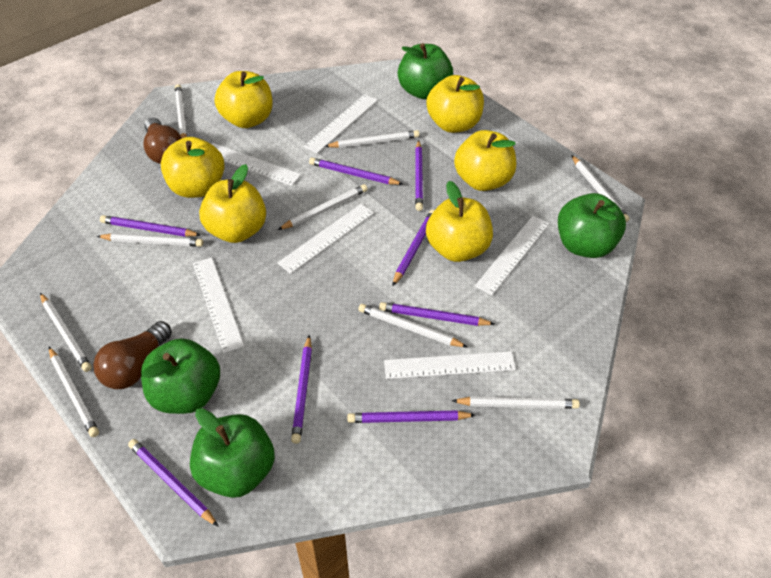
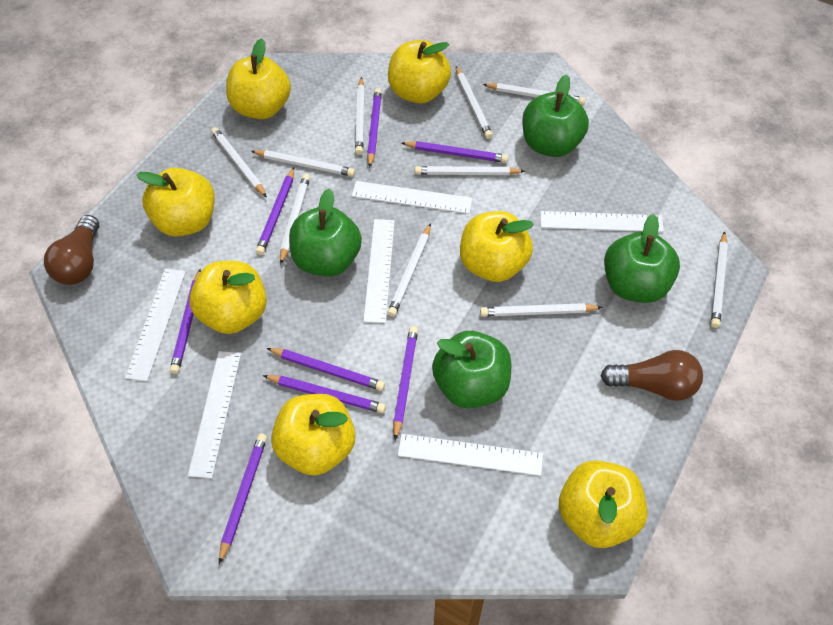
white pencil: [40,293,92,372] [49,347,99,437] [97,233,203,247] [175,84,187,138] [278,184,368,230] [325,130,420,148] [358,304,467,347] [452,396,580,409] [571,155,629,222] = 9 -> [211,127,267,197] [251,150,355,177] [280,174,310,265] [355,77,365,155] [387,223,431,317] [415,166,525,175] [456,66,493,139] [480,303,603,316] [482,83,585,105] [711,231,728,328] = 10
yellow apple: [161,137,225,198] [199,164,266,243] [215,71,273,128] [426,75,484,133] [426,181,493,262] [454,130,516,191] = 6 -> [136,168,215,237] [189,261,267,334] [226,38,291,119] [271,394,355,476] [388,40,451,104] [460,211,534,282] [559,460,647,548] = 7

